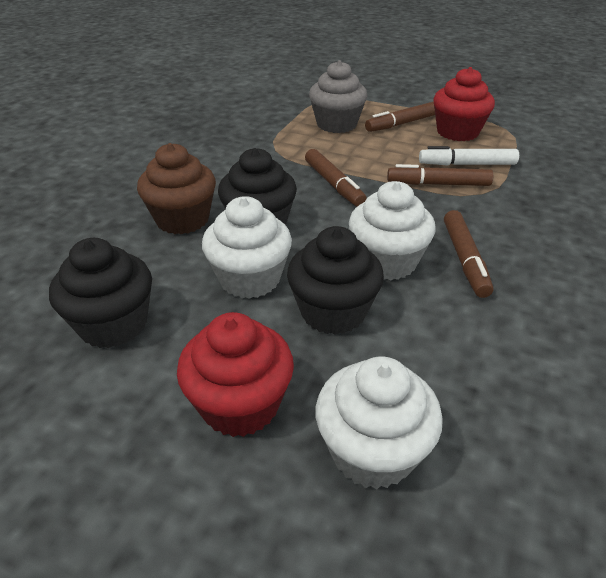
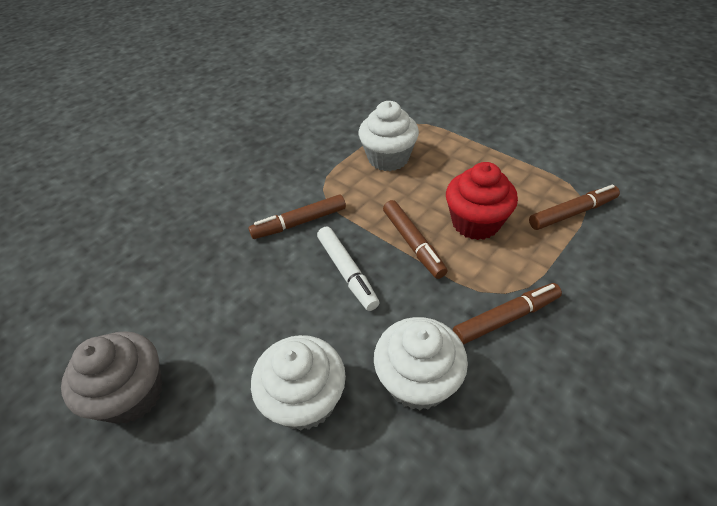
black cupcake: [49,238,152,348] [218,148,297,225] [287,226,384,335] = 3 -> none = 0
brown cupcake: [137,143,216,234] = 1 -> none = 0
red cupcake: [177,312,294,437] [433,67,495,141] = 2 -> [446,162,518,240] = 1

